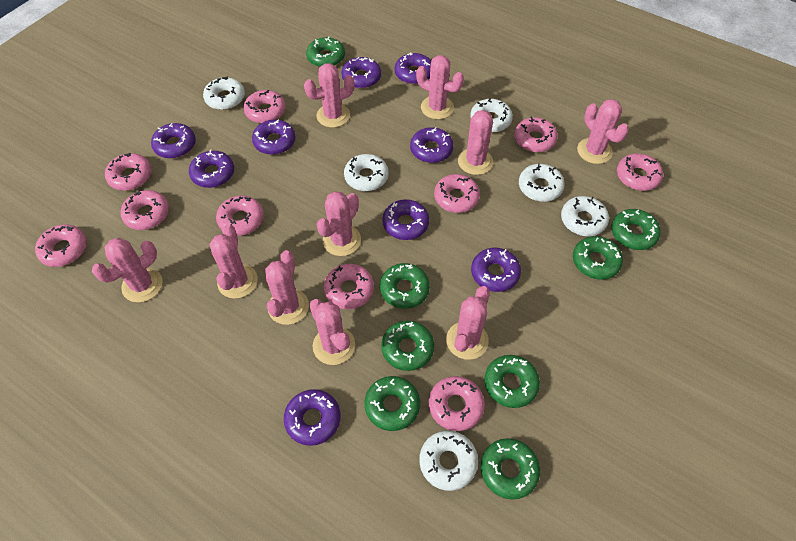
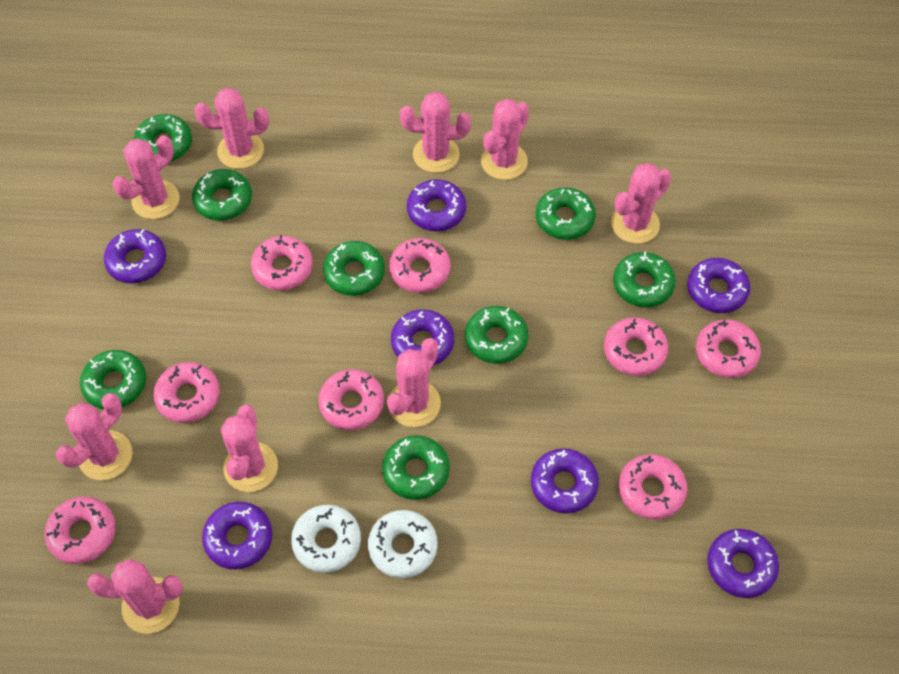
pink cactus: [92,238,163,302] [210,224,258,299] [265,250,309,325] [304,63,355,128] [309,299,355,365] [317,191,361,256] [416,55,464,119] [446,286,490,360] [458,110,493,175] [577,99,629,164] = 10 -> [56,393,133,480] [87,559,183,634] [113,135,179,219] [195,88,269,169] [221,405,278,492] [387,338,441,427] [400,92,471,173] [481,99,529,180] [611,163,672,244] = 9
pink donut: [35,224,87,267] [105,153,152,191] [121,190,169,230] [216,196,264,236] [244,90,286,123] [324,264,374,309] [429,376,485,431] [434,174,480,213] [514,116,558,152] [617,154,663,191] = 10 -> [44,497,116,564] [153,362,220,423] [251,235,313,291] [318,369,384,430] [389,238,451,293] [604,317,668,376] [619,454,687,519] [696,319,761,378] = 8
purple donut: [151,123,196,158] [189,150,234,188] [252,120,296,155] [284,389,341,446] [341,57,381,89] [382,199,429,240] [395,52,431,84] [410,127,454,163] [471,248,521,292] = 9 -> [104,229,166,283] [202,502,272,569] [391,309,454,366] [407,179,466,231] [531,448,599,514] [687,258,750,313] [707,529,779,598] = 7
white donut: [203,76,245,110] [344,154,389,191] [419,431,478,491] [470,99,513,132] [519,164,565,202] [561,196,609,236] = 6 -> [291,505,361,573] [368,510,438,578] = 2

